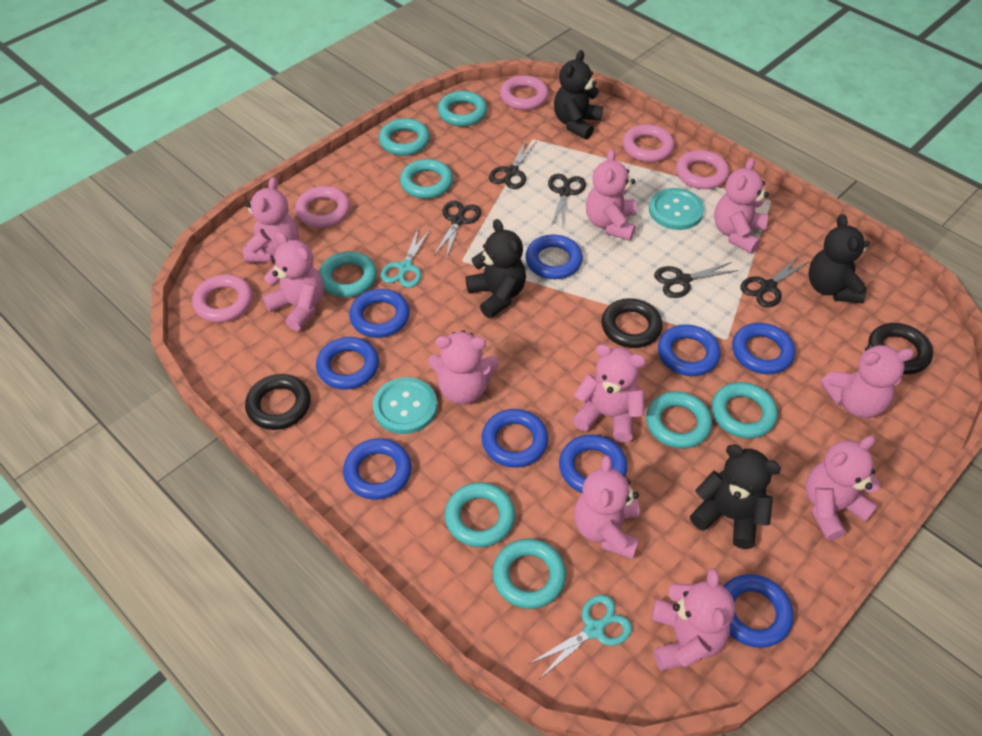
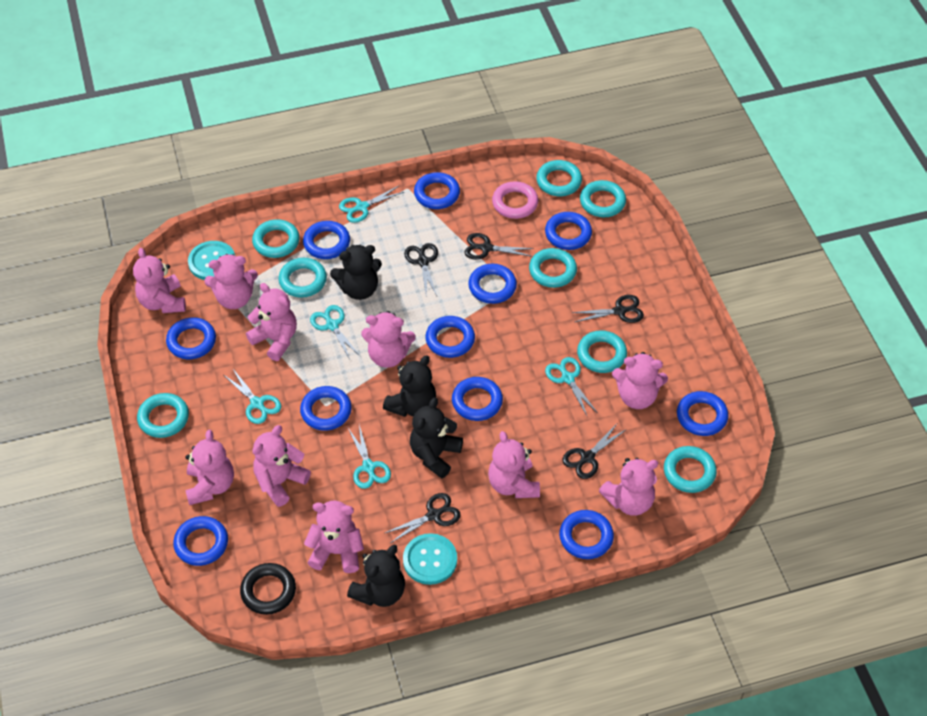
black ring: [245,374,311,430] [602,298,663,348] [868,323,933,374] = 3 -> [240,563,296,615] = 1
blue ring: [316,337,379,390] [343,438,411,500] [349,289,410,338] [482,409,548,468] [525,234,583,279] [559,435,627,493] [658,325,721,376] [723,574,793,648] [732,323,795,374] = 9 -> [166,317,216,359] [173,516,228,566] [300,386,352,431] [303,221,350,259] [414,172,460,209] [425,316,475,358] [452,377,503,421] [468,264,517,304] [545,212,592,250] [559,510,614,559] [677,391,728,436] = 11
pink ring: [192,274,253,322] [295,186,350,228] [500,75,549,110] [623,124,674,162] [676,150,729,189] = 5 -> [492,181,538,219] = 1
turquoise scissors: [381,227,430,288] [529,595,632,678] = 2 -> [224,369,281,424] [310,305,361,359] [339,186,404,223] [348,425,391,489] [545,357,597,416] = 5

